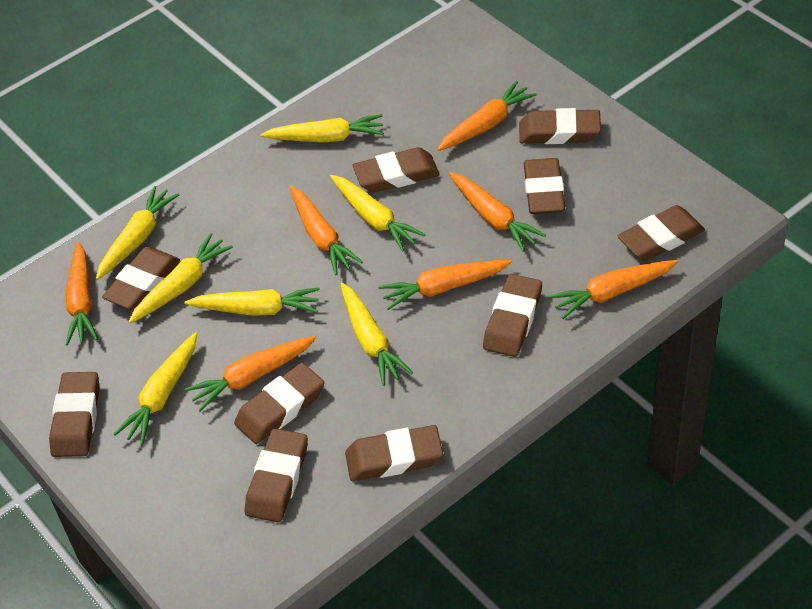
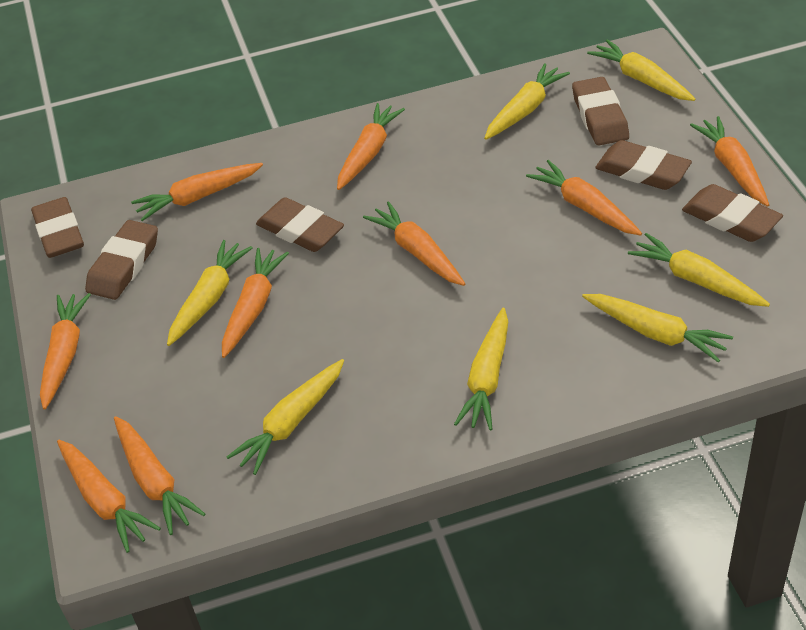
brown eraser: [49,372,100,457] [102,247,180,310] [234,363,324,444] [245,429,308,522] [345,425,443,481] [353,147,440,192] [483,274,542,357] [519,108,601,144] [524,158,565,214] [617,205,705,261] = 10 -> [31,197,84,258] [85,220,158,300] [256,197,344,252] [572,77,629,145] [595,140,692,190] [682,184,783,242] = 6
orange carrot: [66,242,98,346] [185,336,316,412] [290,186,363,275] [378,260,512,310] [437,81,537,151] [449,172,546,252] [549,260,678,319] = 7 -> [40,293,91,410] [57,440,161,553] [114,416,205,535] [131,163,263,221] [222,248,289,358] [337,103,405,190] [363,201,465,286] [526,160,642,236] [690,116,769,207] = 9

